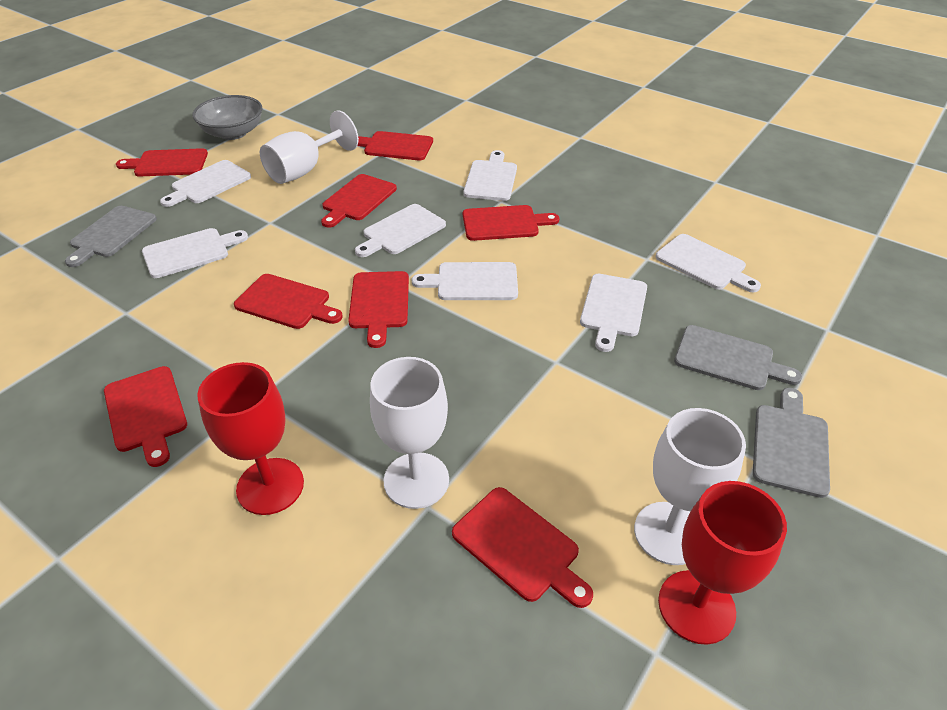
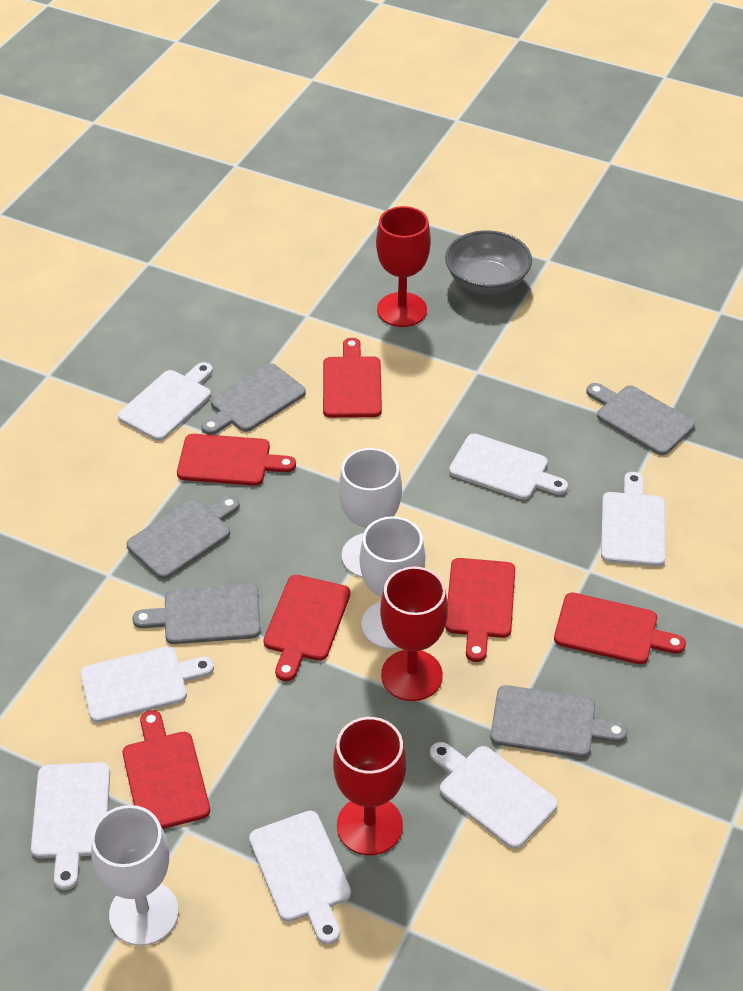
grey cutting board: [65,206,157,267] [674,325,802,390] [753,388,830,498] = 3 -> [126,496,240,579] [132,584,261,644] [201,363,306,435] [490,685,628,758] [586,383,695,455] = 5
red cutting board: [104,366,187,467] [116,148,208,176] [234,274,343,329] [321,174,397,228] [348,271,409,348] [358,131,433,160] [452,487,593,608] [463,205,559,241] = 8 -> [122,710,210,829] [177,434,296,486] [263,575,351,681] [323,338,382,418] [445,558,515,662] [554,592,686,664] = 6
red goblet: [197,362,304,515] [658,481,787,645] = 2 -> [333,717,406,855] [376,206,431,327] [380,567,448,701] = 3

